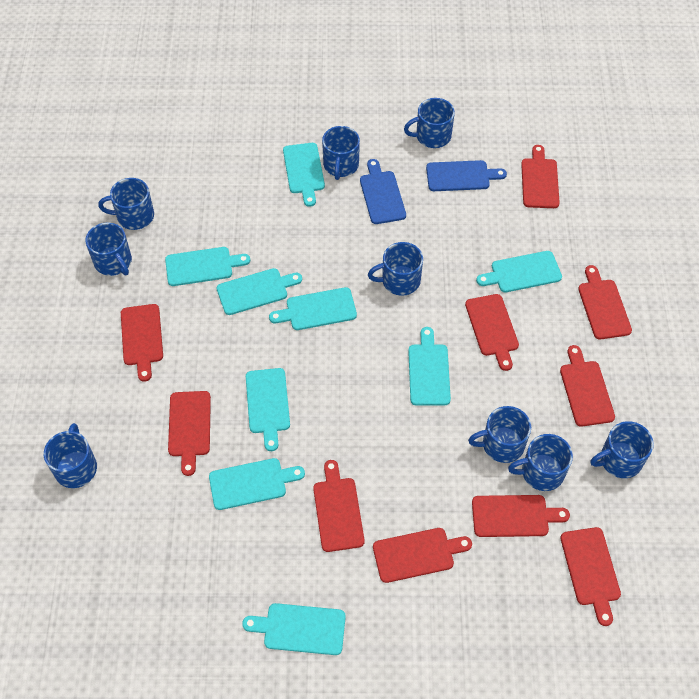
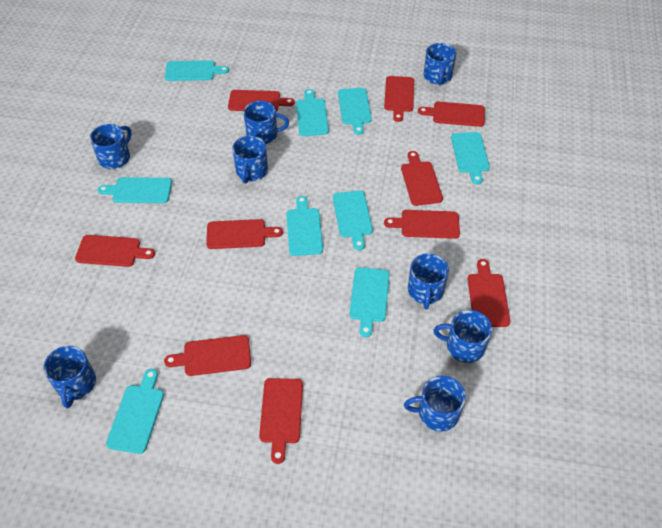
blue cutting board: [360,159,406,224] [426,160,507,191] = 2 -> none = 0
blue mug: [44,423,97,488] [85,222,132,276] [98,178,154,230] [322,126,360,180] [368,242,423,296] [404,98,455,148] [468,406,531,463] [508,434,573,491] [590,421,654,478] = 9 -> [43,346,96,408] [90,124,132,169] [232,136,268,183] [243,101,289,144] [404,376,466,431] [408,254,449,309] [424,43,456,85] [433,310,492,363] = 8

